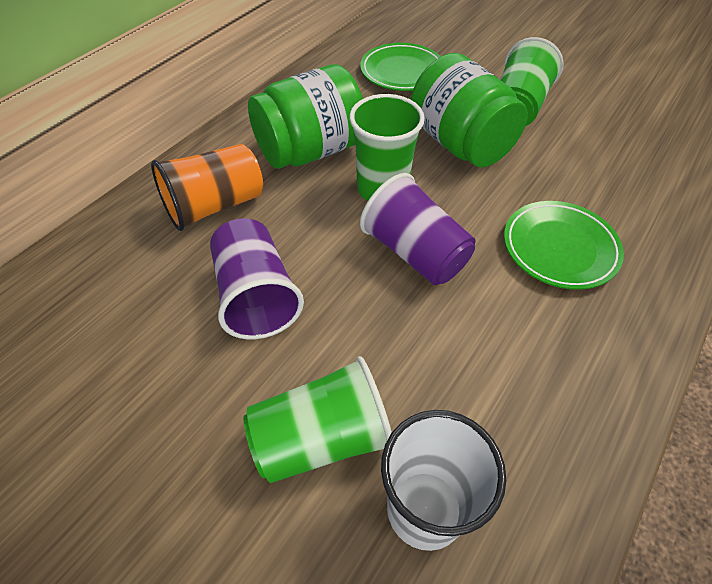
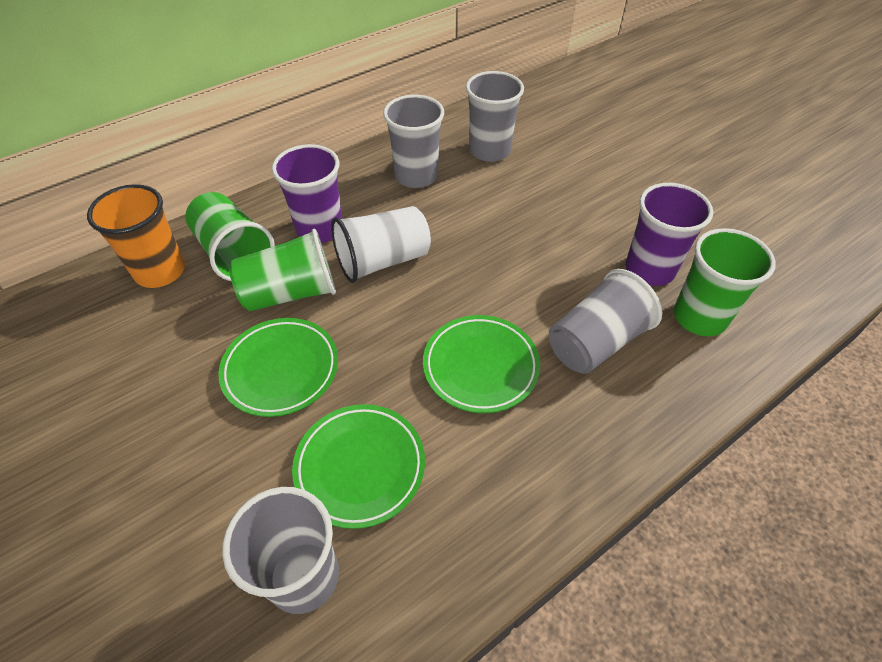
green jar: [248,64,363,169] [411,53,528,167] = 2 -> none = 0
green plate: [360,43,441,91] [504,201,624,290] = 2 -> [218,318,338,417] [292,404,425,529] [423,315,540,413] = 3
grey cup: none = 0 -> [222,487,339,614] [383,95,444,188] [466,71,524,162] [549,269,662,374] = 4

